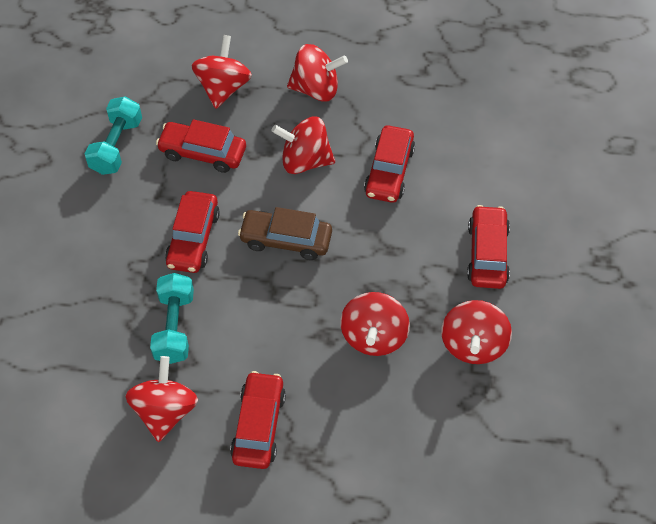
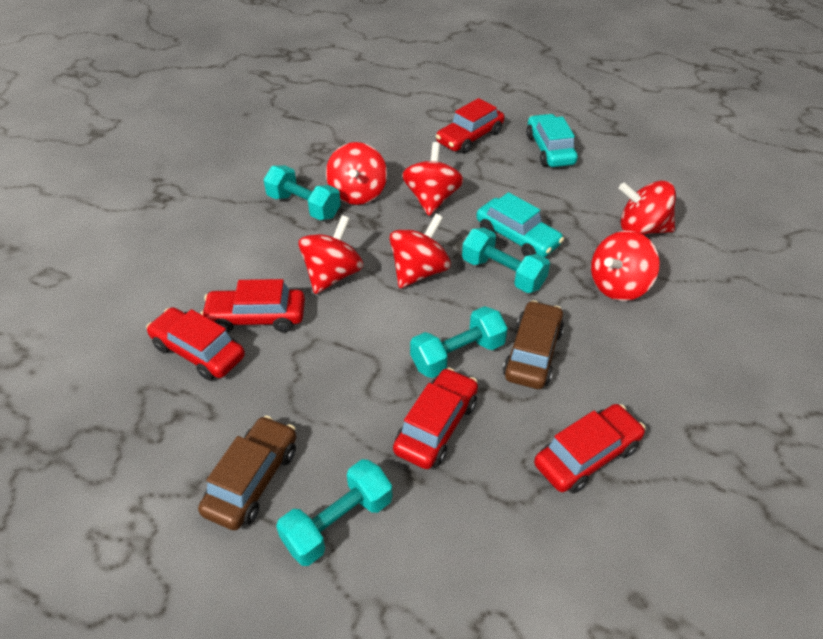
brown car: [238,207,332,260] = 1 -> [198,416,296,531] [503,300,564,389] = 2
turquoise car: none = 0 -> [476,192,564,257] [526,114,578,167] = 2
turquoise dumbbell: [85,96,142,175] [150,273,194,364] = 2 -> [263,165,341,220] [276,459,393,566] [410,306,508,378] [462,228,550,293] = 4

